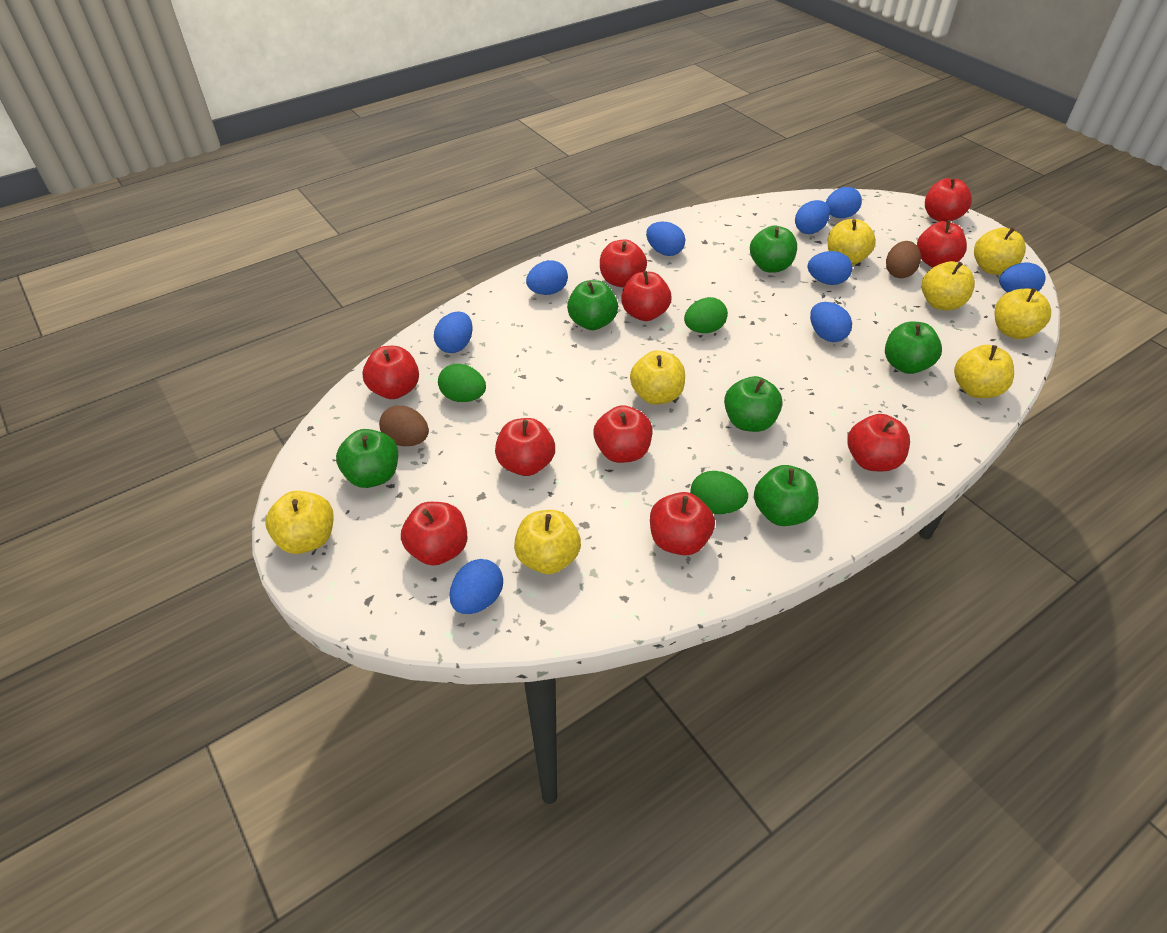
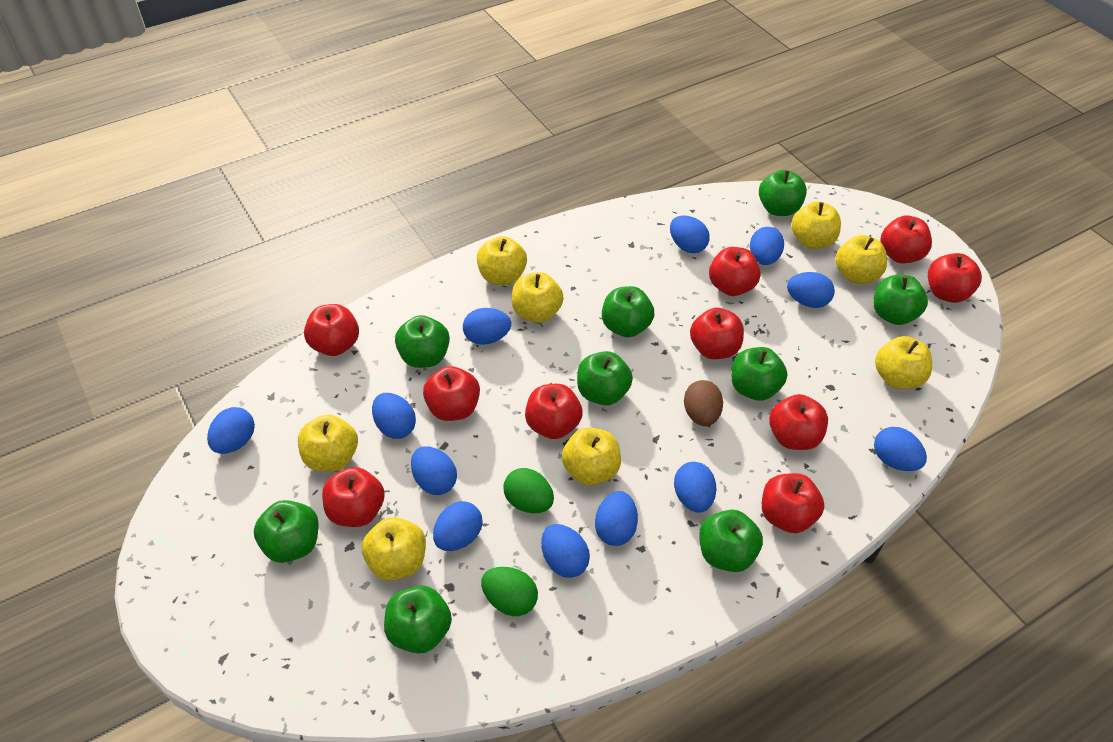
blue egg: [434,311,473,353] [449,559,503,614] [526,260,568,295] [646,222,685,256] [795,200,830,234] [808,251,852,285] [810,302,852,342] [826,187,862,218] [999,263,1046,293] = 9 -> [207,407,255,454] [372,393,416,439] [411,446,457,495] [433,501,483,551] [463,308,511,345] [541,524,590,578] [595,491,638,546] [670,215,710,253] [674,462,716,513] [750,227,784,265] [787,272,835,308] [874,427,927,471] = 12
brown egg: [379,405,429,446] [886,241,921,278] = 2 -> [684,380,723,426] = 1
green apple: [336,429,398,488] [567,280,618,330] [724,376,783,432] [750,225,797,272] [754,465,819,526] [885,321,942,374] = 6 -> [254,500,319,563] [384,586,452,654] [395,315,450,368] [577,351,633,405] [602,286,654,337] [699,510,763,572] [731,347,787,401] [759,170,807,216] [873,275,928,325] = 9
green egg: [438,364,486,402] [684,297,728,333] [690,471,748,514] = 3 -> [481,567,538,616] [503,468,554,513] = 2

